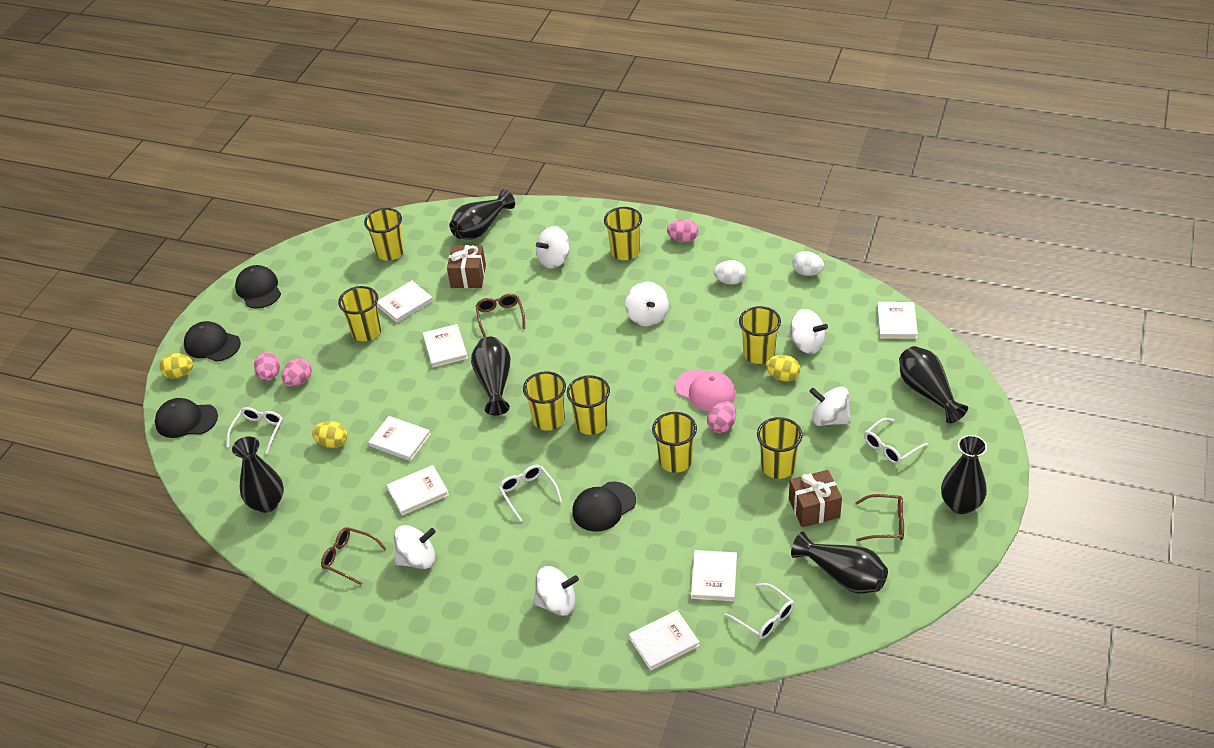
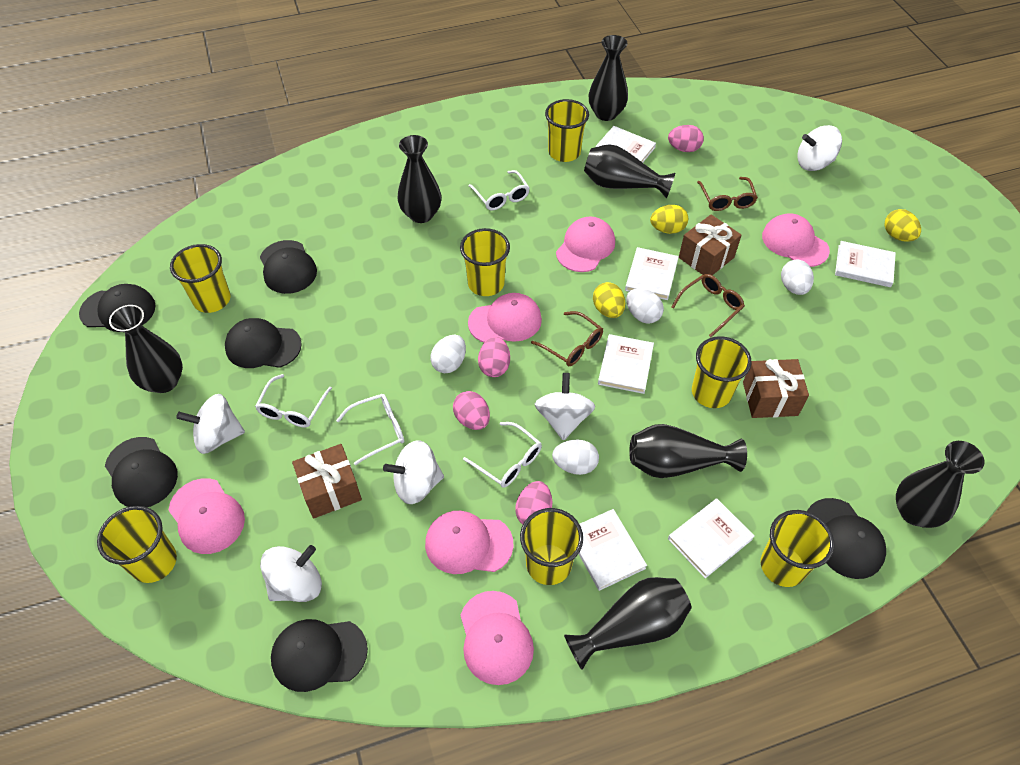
black cap: [155,398,218,438] [184,321,241,362] [235,265,281,309] [572,482,636,532] = 4 -> [79,284,156,332] [105,437,178,507] [225,318,302,368] [260,240,317,294] [271,619,368,692] [807,498,886,579] = 6
black vase: [232,437,284,513] [450,189,515,240] [471,337,511,415] [791,532,888,594] [899,346,968,423] [941,435,987,514] = 6 -> [109,305,183,393] [398,135,441,223] [564,577,692,670] [584,144,675,199] [589,35,628,121] [629,424,747,478] [896,441,985,528] = 7
brown gift: [447,245,486,288] [789,470,842,527] = 2 -> [292,444,362,519] [679,214,742,275] [743,359,809,418] = 3
pink cap: [675,369,736,411] = 1 -> [168,478,245,554] [425,511,514,574] [461,591,534,685] [468,293,542,343] [556,217,615,272] [762,213,830,267] = 6
white book: [368,416,431,461] [377,280,433,323] [387,465,449,516] [422,324,468,367] [629,610,700,671] [691,550,737,601] [877,302,918,339] = 7 -> [579,509,647,591] [595,126,656,163] [598,334,654,394] [625,247,679,300] [668,498,755,578] [835,241,896,287] = 6
white egg: [714,260,746,284] [792,251,824,276] = 2 -> [430,335,466,373] [552,440,599,475] [626,288,664,324] [781,260,814,295] = 4
white spinning top: [394,525,436,569] [533,566,579,616] [536,226,570,269] [625,281,669,326] [788,309,828,354] [809,386,851,426] = 6 -> [176,394,245,454] [260,545,322,602] [383,440,444,504] [535,373,595,441] [797,125,842,171] = 5
yellow cup: [338,286,381,341] [364,208,404,260] [523,371,566,431] [567,375,610,435] [604,207,642,260] [652,412,697,473] [739,306,781,364] [757,417,803,479] = 8 -> [97,506,177,583] [170,244,231,313] [460,228,510,296] [520,508,583,585] [545,99,589,162] [692,336,751,408] [761,510,834,587] = 7

